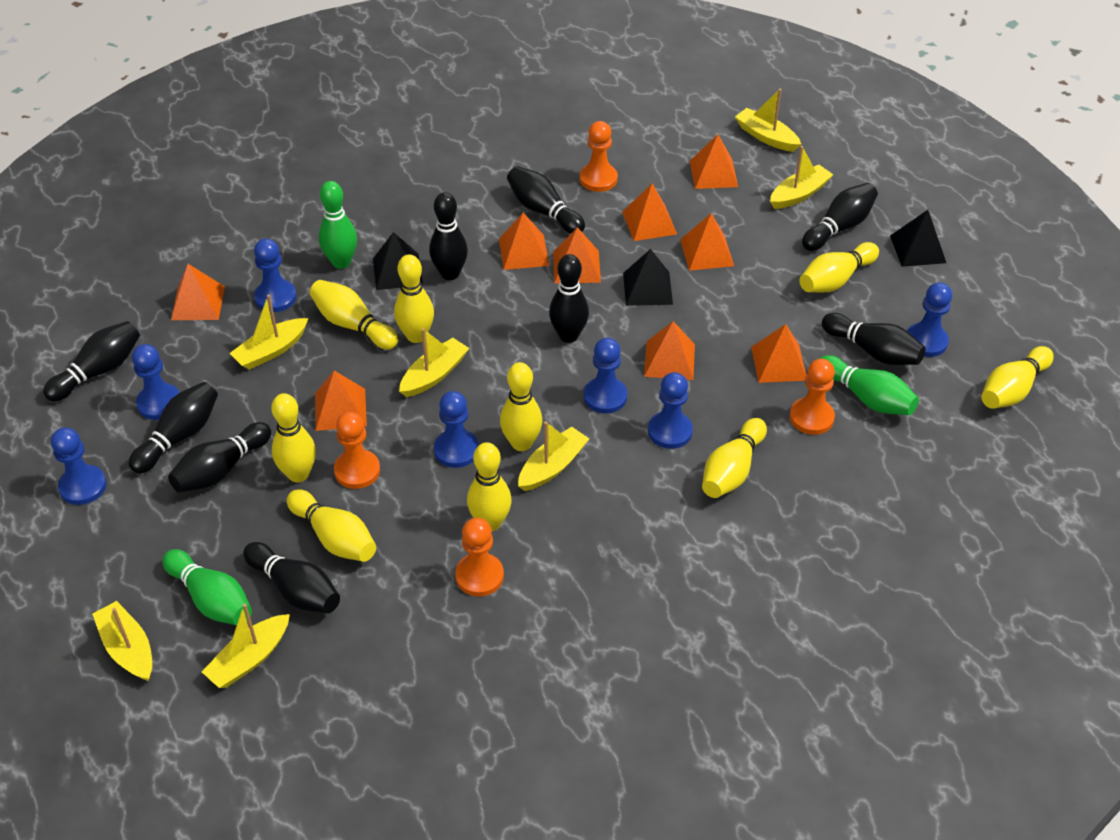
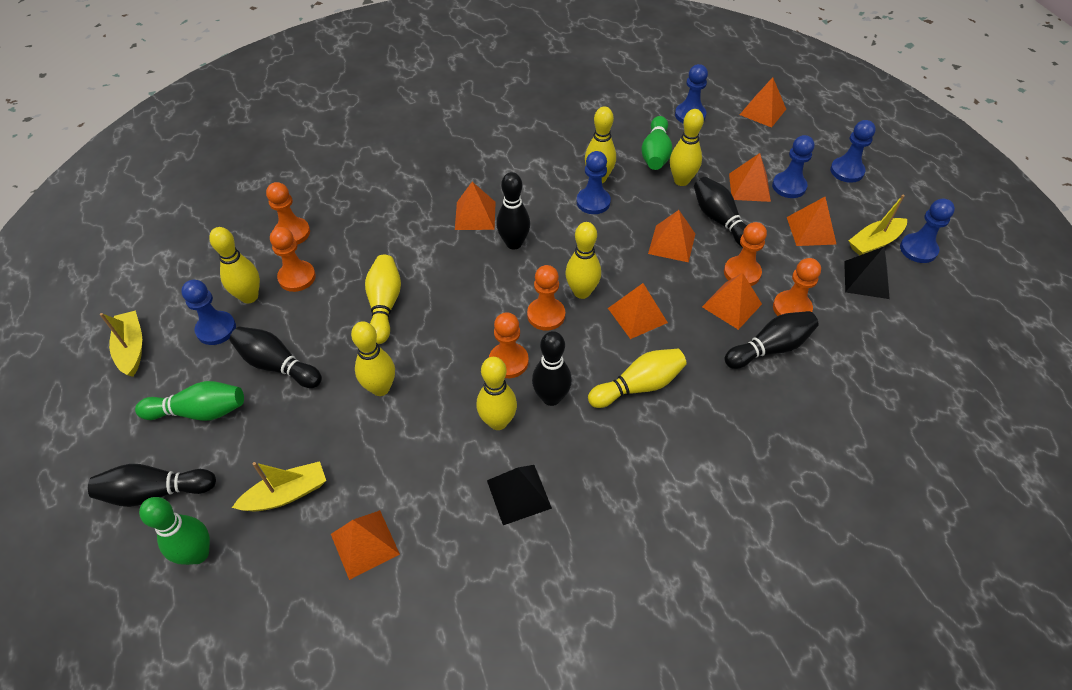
black bowling pin: [43,321,140,402] [128,382,218,474] [168,422,271,493] [243,542,340,613] [429,192,468,280] [507,166,585,234] [549,254,589,343] [802,183,878,251] [822,313,925,365] = 9 -> [88,464,216,507] [230,327,322,388] [496,172,530,250] [532,331,572,406] [694,177,747,247] [725,311,819,369] = 6
black pyramid: [373,232,423,290] [623,249,673,306] [890,210,946,267] = 3 -> [487,465,552,525] [844,247,890,299] = 2
blue pawn: [51,427,107,505] [132,344,180,420] [254,238,296,312] [434,391,479,468] [584,338,627,413] [648,372,693,449] [907,282,952,357] = 7 -> [181,280,236,345] [577,151,611,214] [675,64,708,124] [772,135,814,198] [830,120,876,183] [900,198,955,263] = 6
orange pawn: [334,412,380,489] [455,518,504,597] [580,121,618,192] [790,359,835,435] = 4 -> [266,182,310,245] [270,227,316,292] [489,312,529,378] [527,265,565,331] [724,222,767,286] [773,258,821,316] = 6
orange pyramid: [171,264,225,320] [315,370,367,431] [499,213,549,270] [553,227,601,284] [622,184,677,241] [644,321,695,380] [680,213,734,271] [690,134,738,189] [751,324,806,383] = 9 -> [331,510,400,580] [455,182,496,230] [608,283,668,339] [648,210,695,263] [702,273,762,330] [729,153,771,202] [740,77,786,128] [787,197,837,246] = 8
yellow boat: [92,601,152,681] [202,604,290,688] [230,295,308,370] [399,328,469,397] [518,421,589,491] [735,89,801,152] [770,146,833,209] = 7 -> [100,311,142,377] [232,461,326,512] [848,195,907,255] = 3
yellow bowling pin: [271,393,316,482] [287,489,376,562] [309,280,398,350] [394,254,434,343] [467,442,512,531] [500,362,542,451] [702,418,767,498] [799,242,879,293] [981,346,1054,409] = 9 -> [209,227,260,304] [351,321,395,396] [365,255,401,344] [476,357,517,430] [565,222,601,299] [585,106,616,183] [588,349,687,408] [670,109,704,186] = 8

